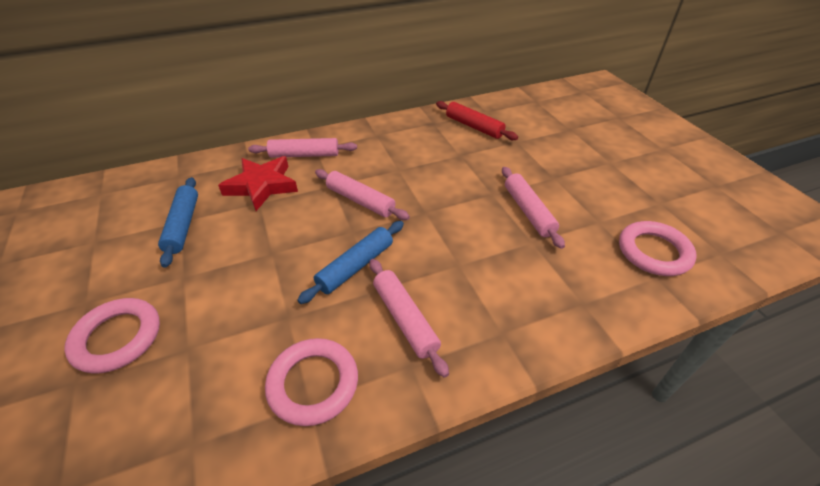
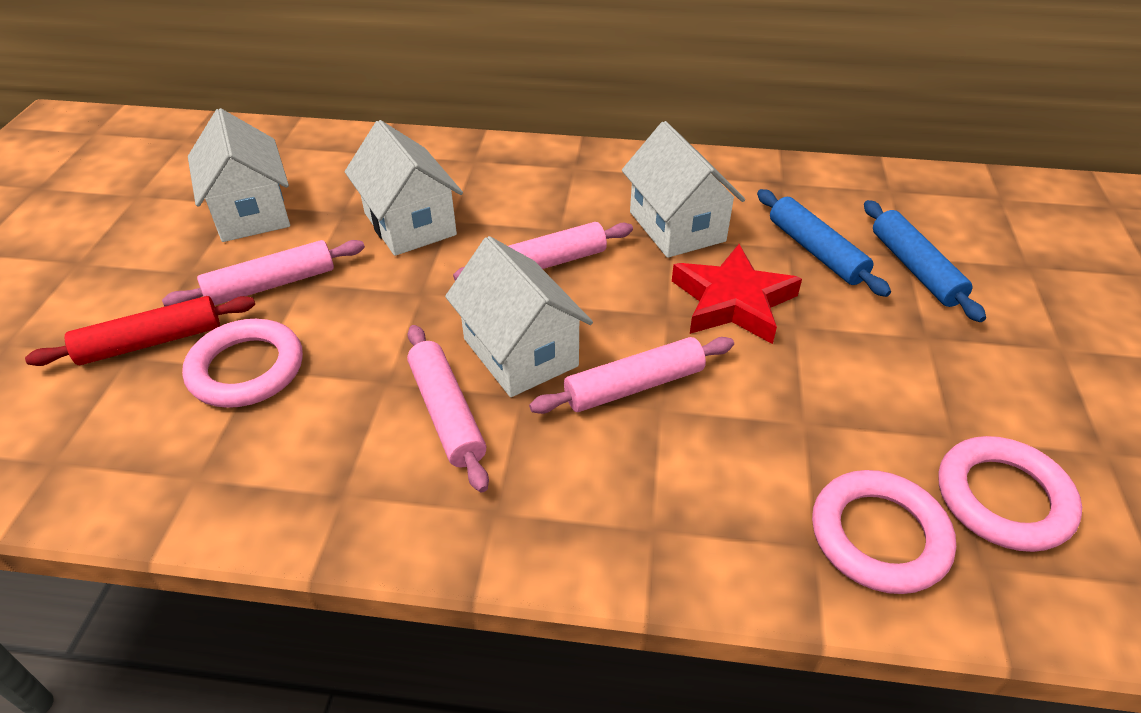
white house: none = 0 -> [188,108,290,242] [345,120,463,256] [445,236,593,397] [622,121,745,258] = 4

